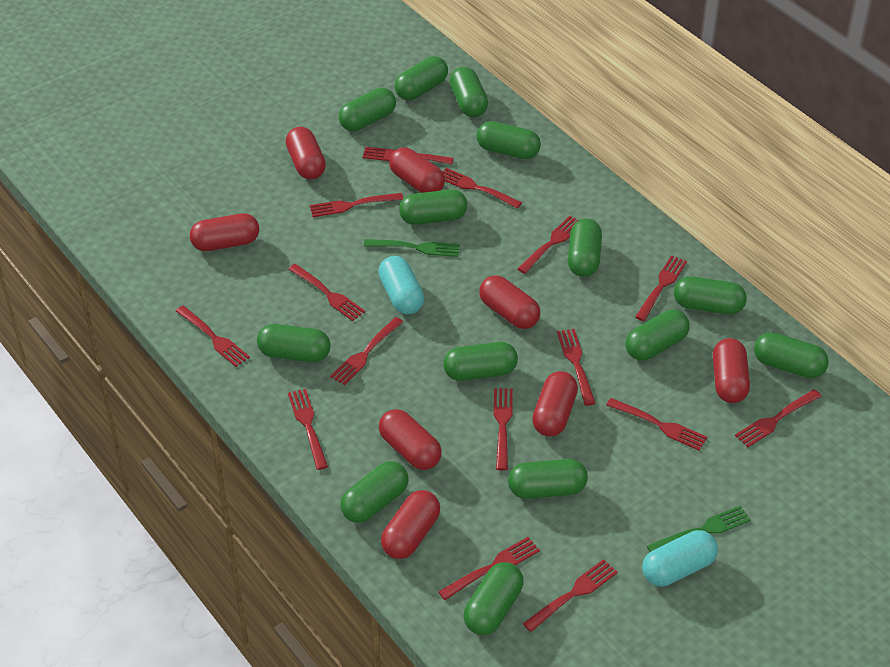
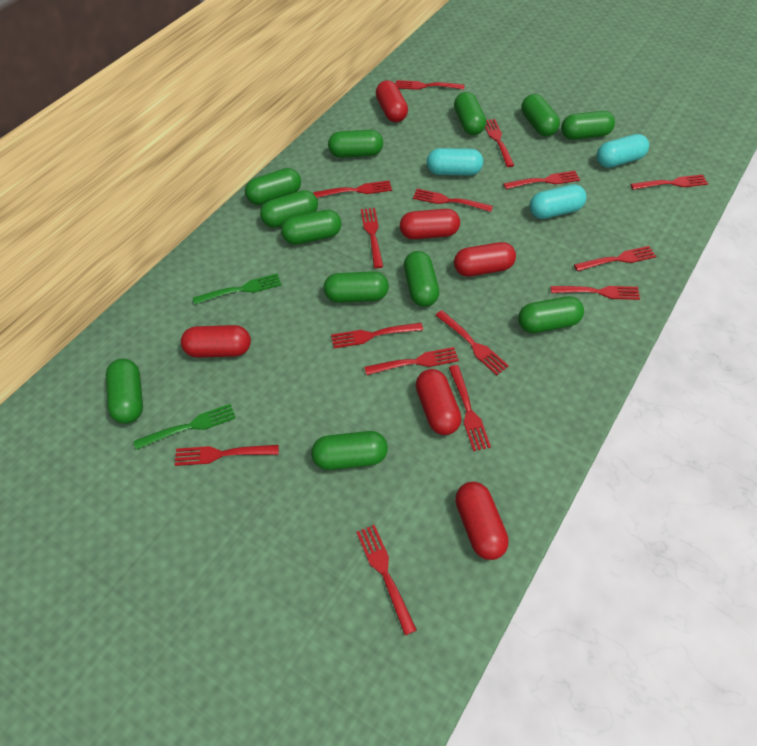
green capsule: [257,324,331,362] [338,88,396,131] [340,461,408,523] [395,56,448,100] [399,189,467,225] [443,342,518,381] [450,67,488,117] [464,562,523,635] [477,121,541,159] [508,459,588,499] [568,219,602,277] [625,310,690,361] [674,276,747,315] [754,332,829,378] = 14 -> [106,359,143,424] [245,168,301,205] [260,190,318,228] [281,210,341,245] [311,431,388,470] [323,271,389,303] [328,130,383,158] [404,251,439,307] [454,92,486,135] [518,296,584,333] [522,94,560,137] [561,111,615,140] = 12
red capsule: [190,213,259,251] [286,127,326,180] [379,409,442,470] [381,490,440,559] [389,148,445,193] [479,275,540,329] [532,371,578,437] [713,338,750,403] = 8 -> [181,325,251,358] [376,80,408,122] [400,209,460,239] [416,369,462,435] [454,242,516,276] [455,482,509,560] = 6
turquoise capsule: [378,256,424,315] [642,530,718,587] = 2 -> [427,148,483,175] [530,184,587,219] [596,134,649,168] = 3

